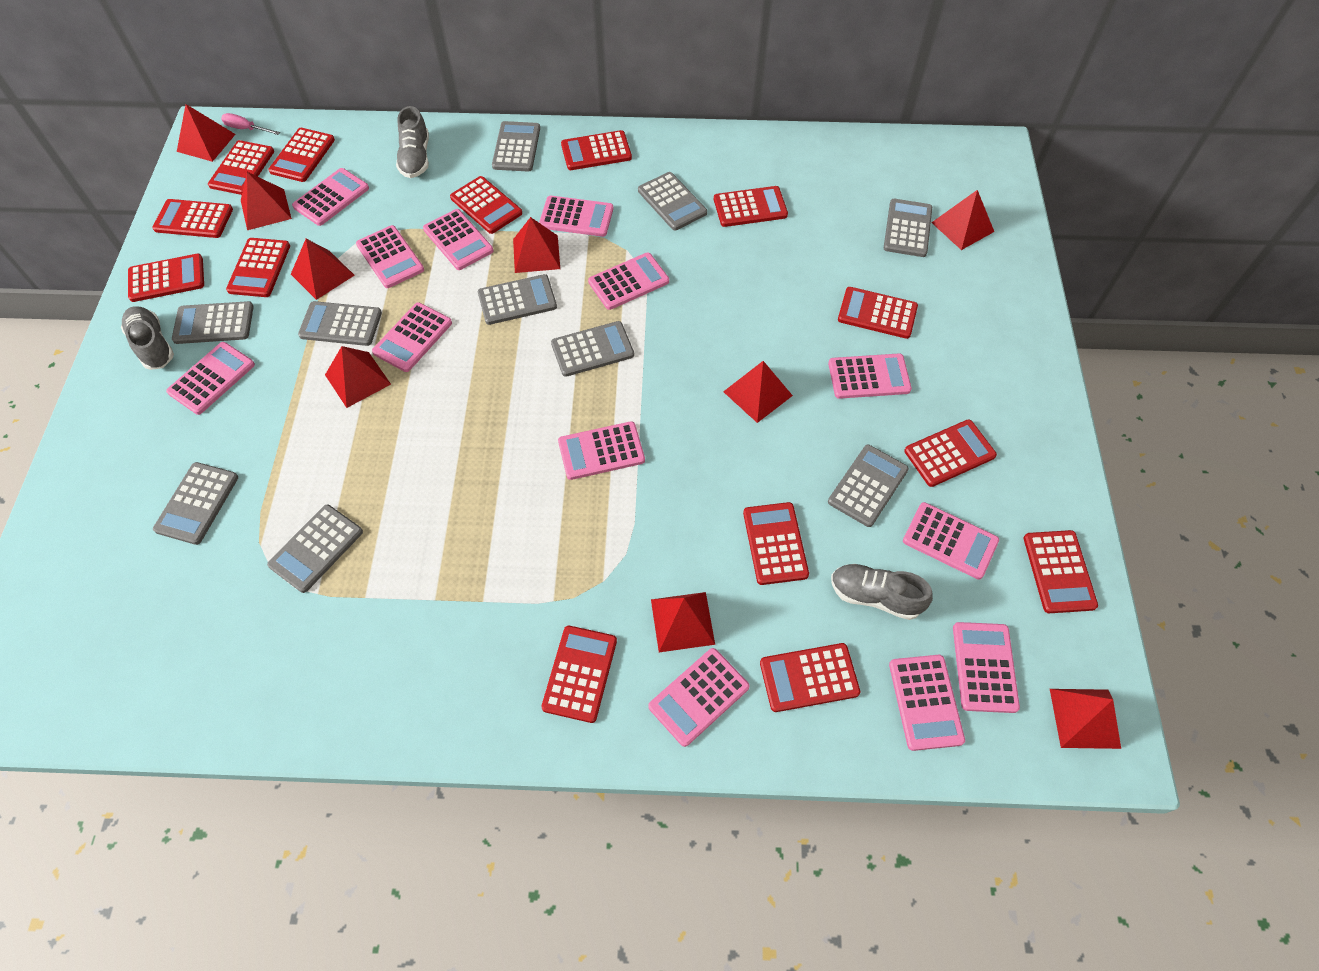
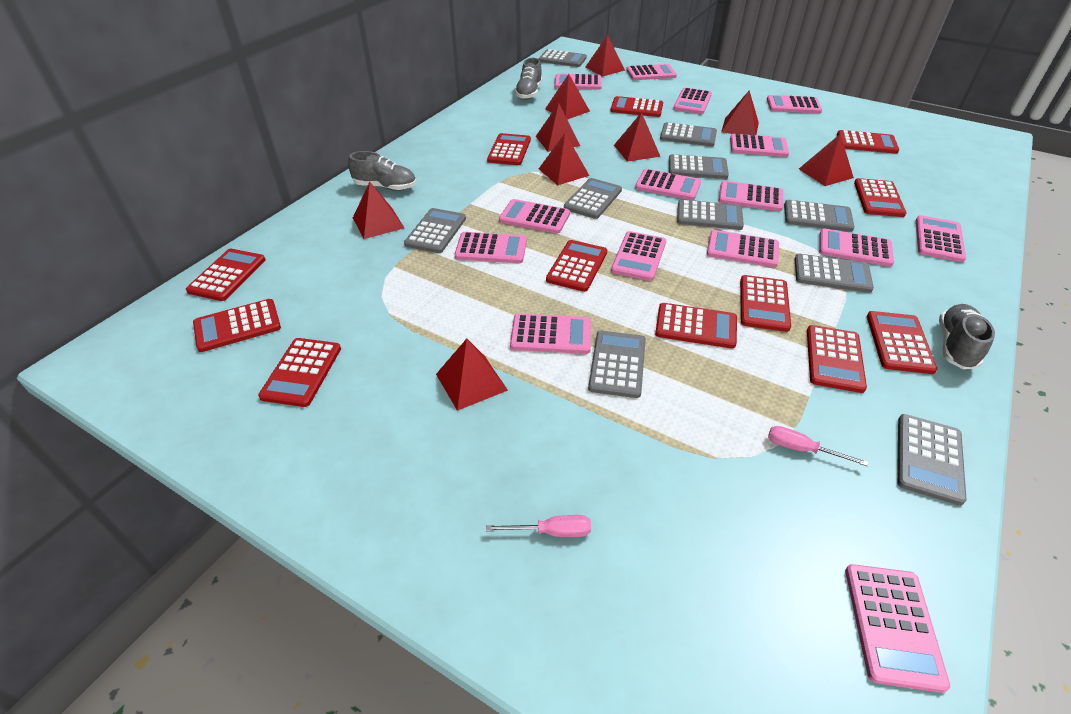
pink calculator: [166,342,255,415] [292,168,369,226] [356,225,424,288] [372,302,452,372] [423,209,494,270] [539,196,613,237] [558,421,645,480] [588,252,669,310] [648,648,750,747] [828,353,912,399] [889,655,965,751] [903,502,999,580] [953,622,1020,713] = 13 -> [455,232,527,263] [499,199,570,234] [510,314,591,354] [554,74,602,90] [611,231,666,281] [626,64,677,80] [635,169,701,200] [673,88,712,114] [707,230,779,267] [719,181,783,211] [730,134,789,157] [767,95,822,113] [819,228,894,267] [845,564,950,693] [916,215,966,262] = 15
pink screwdriver: [221,113,280,135] = 1 -> [486,515,591,537] [768,426,868,466] = 2
red calculator: [128,254,204,302] [152,199,233,238] [208,140,274,195] [226,238,290,297] [268,128,335,182] [450,176,522,234] [541,626,617,723] [561,130,632,170] [714,186,788,227] [743,502,809,585] [760,643,860,712] [838,287,918,339] [904,420,997,487] [1024,530,1098,613] = 14 -> [186,248,265,301] [193,299,281,352] [258,338,341,407] [487,133,531,165] [546,240,607,292] [611,96,663,117] [655,303,737,349] [740,275,791,332] [807,325,867,393] [837,130,899,154] [854,178,906,217] [867,311,937,374] = 12

